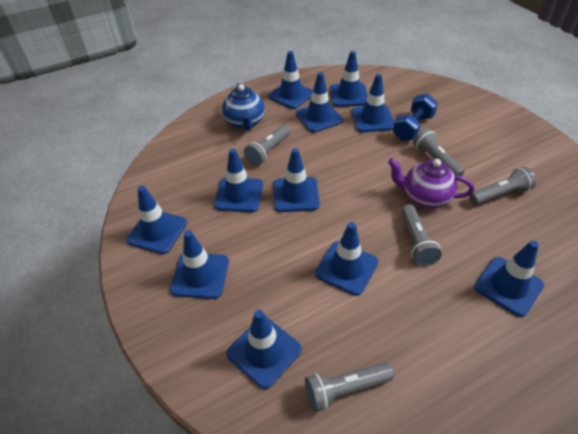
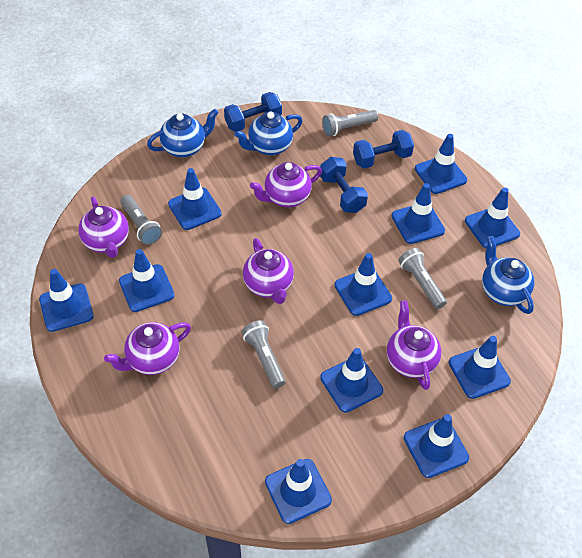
blue dumbbell: [393,94,438,141] = 1 -> [224,92,282,131] [320,157,368,213] [353,130,414,169] = 3
blue teapot: [222,83,265,130] = 1 -> [147,109,219,157] [234,112,303,156] [482,236,534,314] = 3
grey flashlight: [244,125,290,166] [305,362,394,412] [401,204,442,266] [413,128,464,177] [469,167,536,205] = 5 -> [120,195,162,245] [242,320,286,389] [322,110,378,136] [398,248,447,309] = 4
purple teapot: [388,158,474,208] = 1 -> [78,197,129,258] [104,322,191,375] [243,238,294,304] [250,162,322,207] [387,300,441,390] = 5

